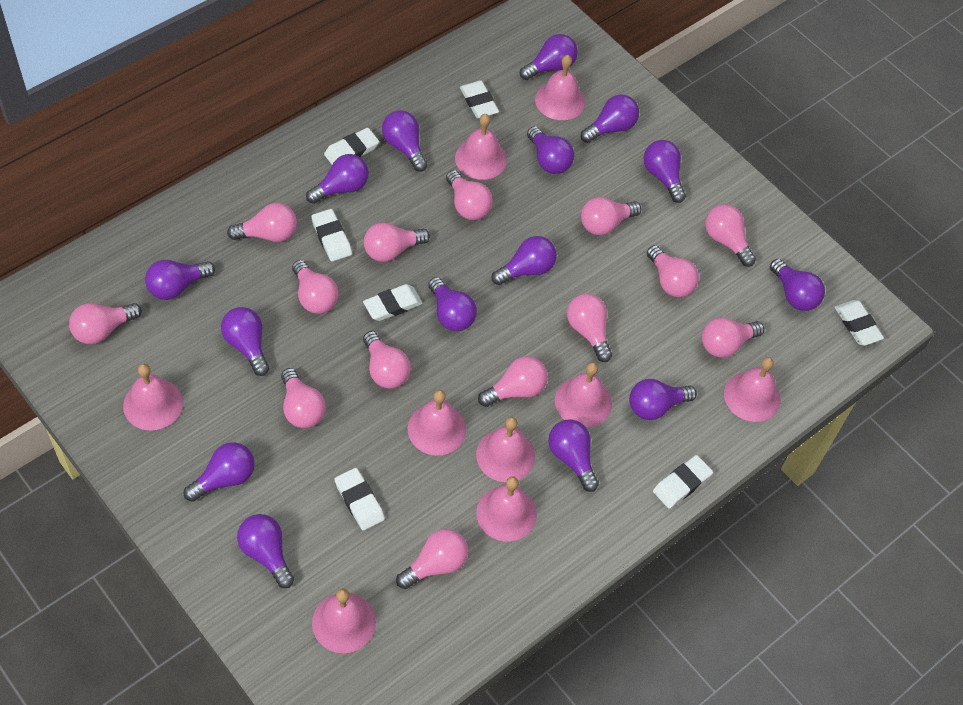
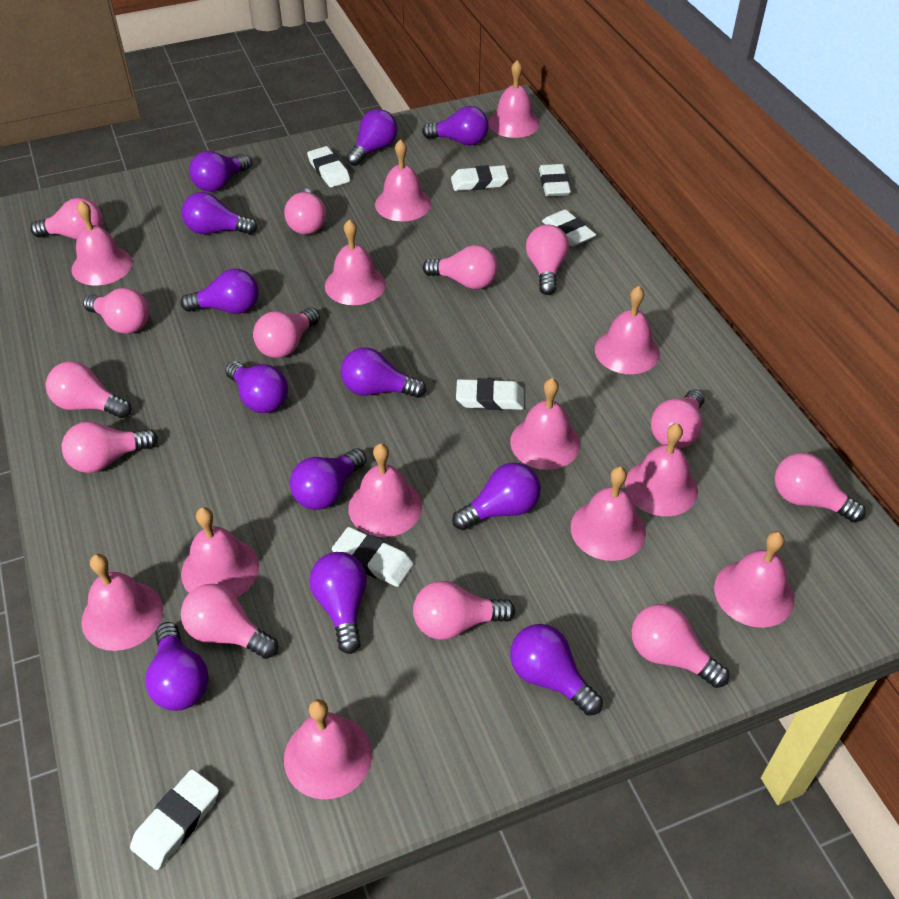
pink bell: [123,364,183,430] [312,589,376,653] [408,390,466,456] [455,114,507,180] [476,417,535,482] [476,476,537,542] [535,55,585,120] [555,362,612,428] [724,357,780,422] = 9 -> [71,201,132,286] [81,554,163,651] [181,507,259,597] [284,699,372,799] [325,219,386,305] [348,443,422,537] [375,139,431,221] [488,60,540,138] [510,378,580,470] [571,466,646,561] [595,286,660,374] [625,423,698,516] [714,531,794,628] = 13
pink light bulb: [69,303,142,344] [227,203,297,242] [281,368,326,428] [292,260,339,314] [363,331,411,389] [364,223,430,262] [396,529,468,589] [446,170,493,220] [478,356,548,407] [567,294,612,362] [581,197,641,235] [647,245,699,297] [702,318,764,358] [705,204,756,267] = 14 -> [30,198,103,240] [46,361,131,418] [62,422,158,473] [83,288,149,334] [181,584,278,659] [253,307,320,358] [284,188,326,235] [413,581,515,640] [423,245,498,289] [526,225,569,295] [632,604,729,688] [651,389,705,449] [775,453,866,523] = 13
purple light bulb: [145,260,215,300] [184,442,255,502] [221,307,269,376] [237,514,294,588] [306,154,369,204] [382,110,427,172] [428,277,477,331] [491,236,557,285] [520,34,578,80] [527,126,574,174] [548,419,599,492] [581,95,639,143] [629,379,697,420] [643,140,686,203] [770,259,825,311] = 15 -> [145,622,209,711] [180,269,259,314] [181,192,257,235] [189,151,252,192] [225,361,288,413] [290,448,366,510] [309,552,367,654] [341,348,426,398] [347,109,397,166] [422,106,489,145] [452,462,541,530] [510,624,603,716] = 12

